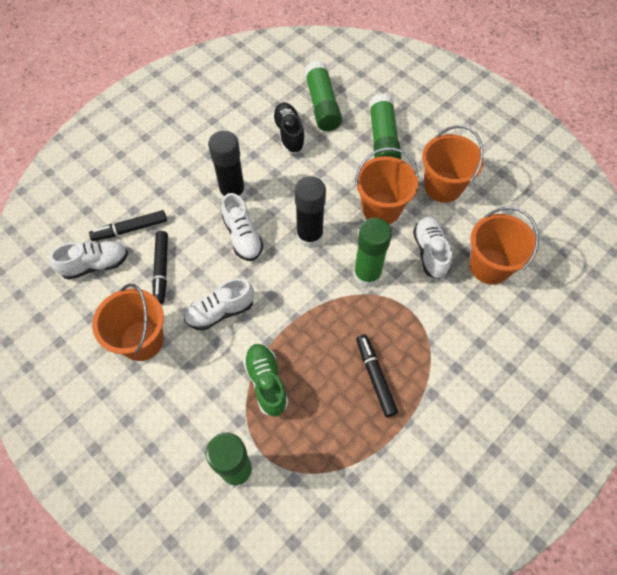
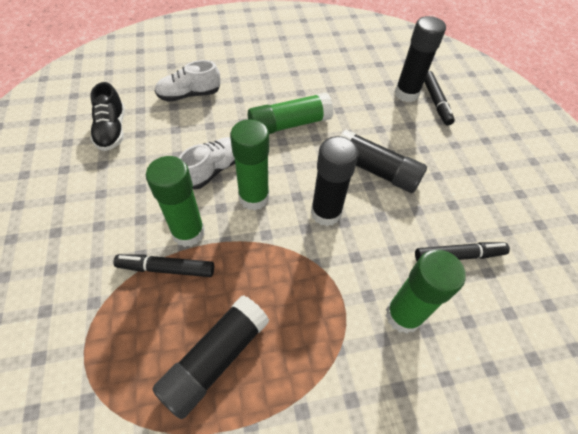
black glue stick: [208,131,246,199] [294,176,326,248] = 2 -> [153,295,269,419] [311,136,359,226] [340,129,427,193] [395,16,446,102] = 4
green shoe: [243,344,288,417] = 1 -> none = 0
orange bucket: [92,284,164,361] [355,147,418,224] [422,125,484,203] [470,207,539,285] = 4 -> none = 0
white shoe: [49,241,128,280] [184,278,254,331] [222,193,264,261] [413,217,452,279] = 4 -> [154,60,220,102] [179,137,235,189] = 2

